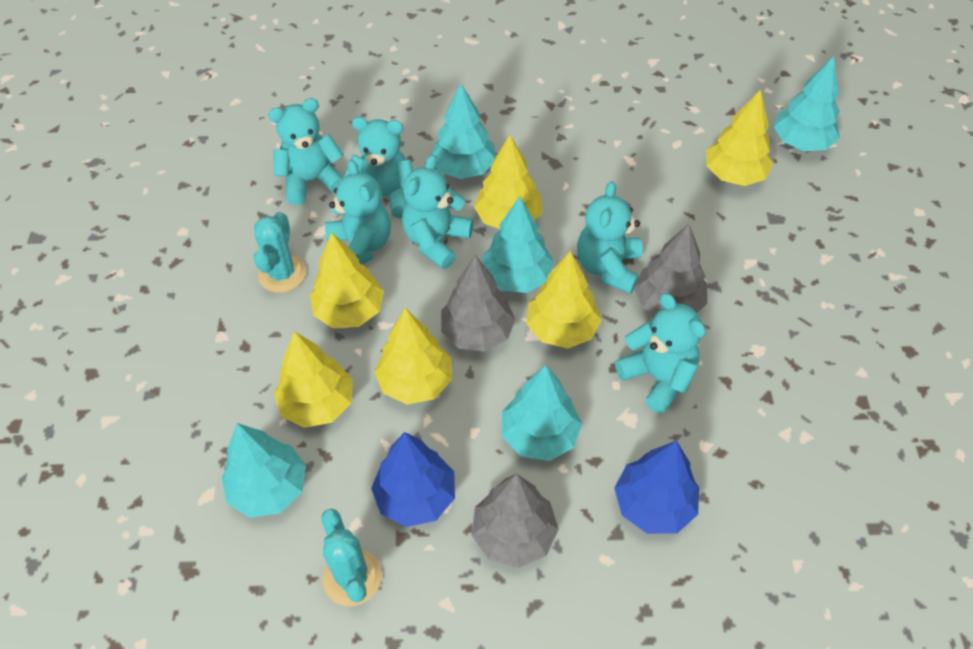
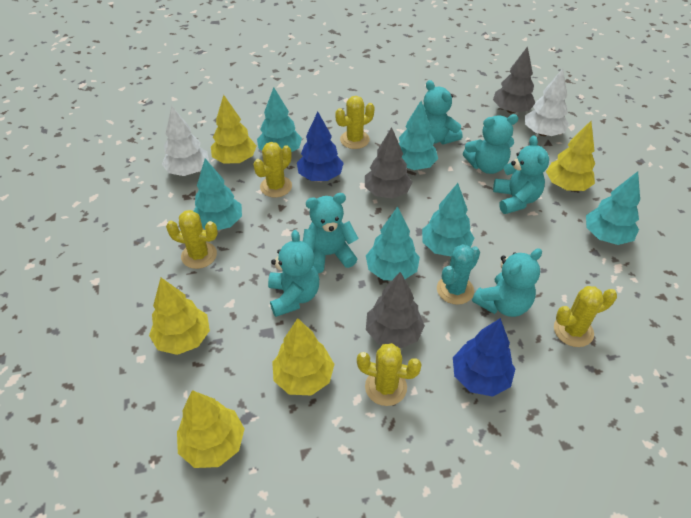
turquoise cactus: [254,212,306,293] [321,509,382,606] = 2 -> [437,244,480,305] = 1
turquoise tree: [222,423,306,518] [431,83,496,179] [482,196,554,293] [502,365,582,461] [773,56,840,151] = 5 -> [194,159,242,230] [257,87,302,152] [366,206,420,280] [399,101,438,170] [422,183,474,256] [586,171,640,245] = 6
white tree: none = 0 -> [162,106,209,176] [525,69,569,136] = 2
yellow cactus: none = 0 -> [166,210,218,269] [253,142,292,198] [335,96,375,149] [357,343,422,406] [554,286,617,347] = 5
yellow tree: [274,331,353,428] [310,232,384,328] [374,308,452,405] [474,135,543,229] [527,251,602,348] [706,89,773,186] = 6 -> [149,278,210,355] [177,390,245,468] [211,95,256,164] [272,318,334,395] [546,121,595,191] = 5

